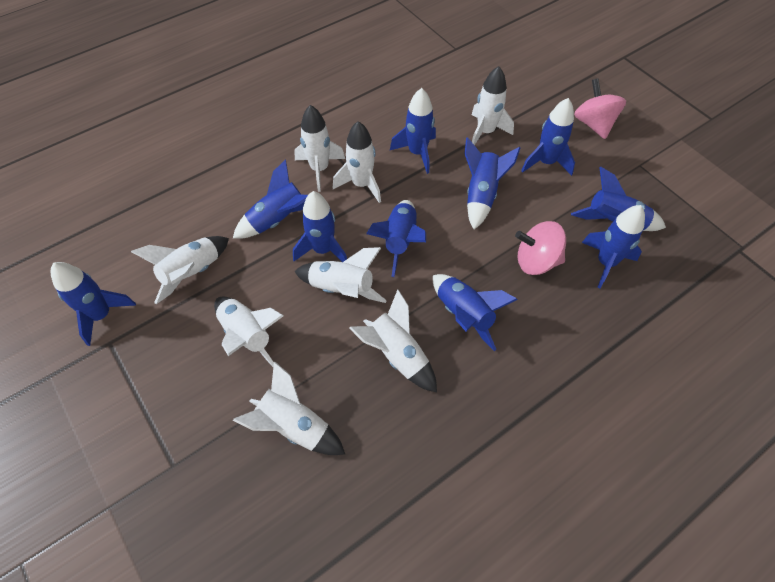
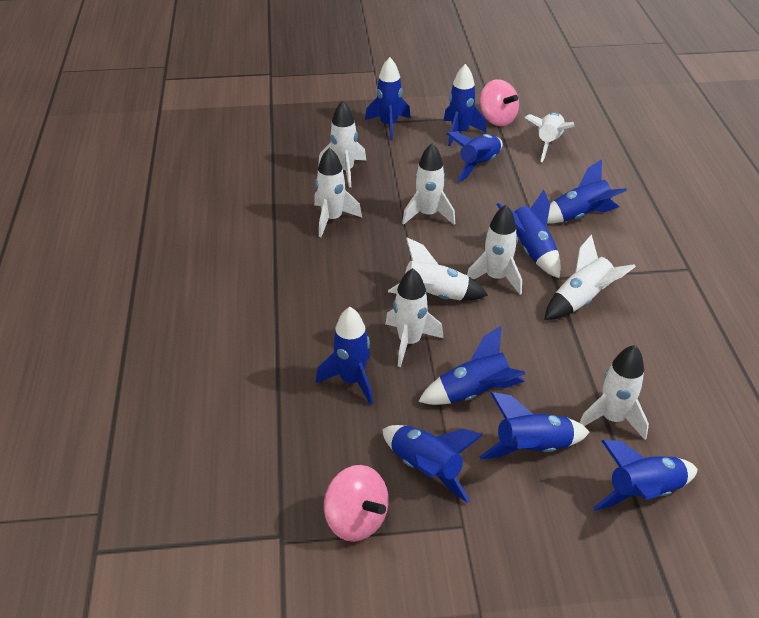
white rocket: [131,236,229,304] [214,297,284,367] [233,361,345,455] [294,105,345,192] [295,247,387,303] [333,121,381,203] [349,289,437,393] [472,66,514,145] = 8 -> [314,147,362,237] [318,100,366,187] [385,268,444,367] [388,237,488,300] [402,143,455,225] [467,205,522,295] [525,112,574,162] [544,234,636,320] [579,345,649,440] = 9

